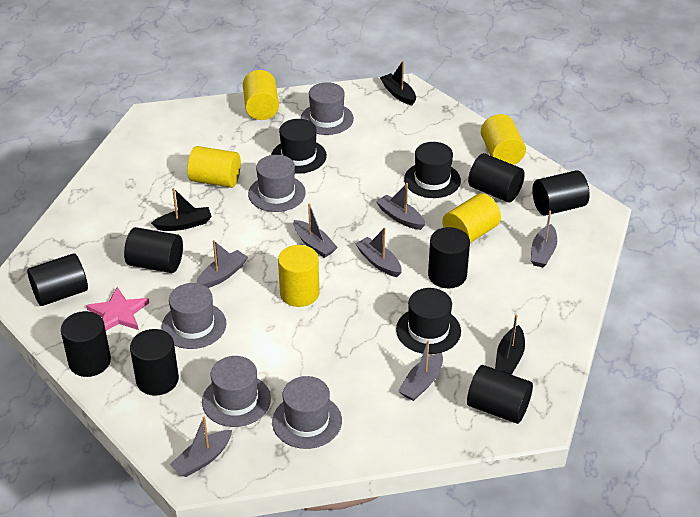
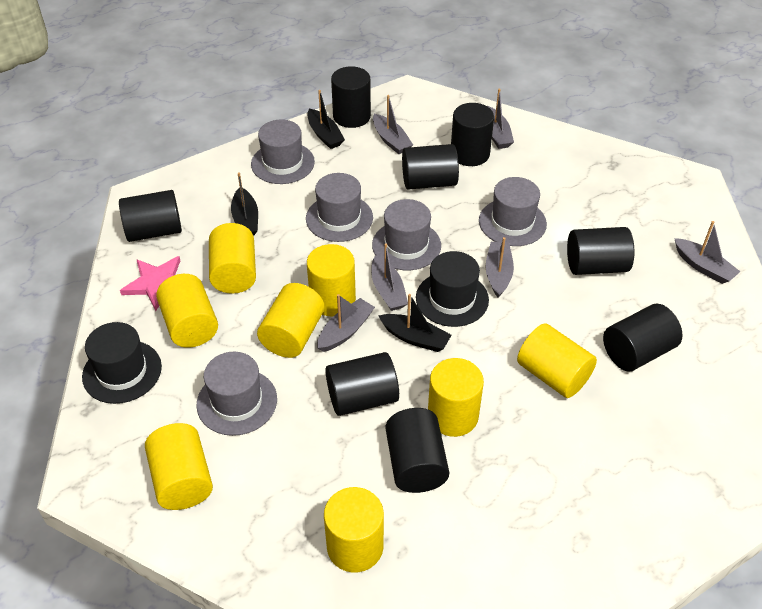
black hat: [271,119,327,174] [396,288,461,354] [404,142,461,198] = 3 -> [82,322,162,404] [416,251,489,327] = 2
grey boat: [169,417,232,477] [197,240,248,288] [294,203,338,258] [355,228,402,277] [376,183,426,230] [398,340,443,401] [531,210,557,267] = 7 -> [317,294,375,352] [371,243,408,311] [373,95,413,154] [486,237,514,297] [487,88,514,149] [674,221,741,284] = 6
yellow cylinder: [187,146,241,188] [243,70,279,120] [278,245,319,307] [442,193,501,243] [481,114,526,165] = 5 -> [145,423,213,510] [156,274,218,348] [209,223,256,294] [257,283,325,358] [307,244,356,316] [324,487,384,572] [428,358,484,437] [517,323,597,398] = 8

